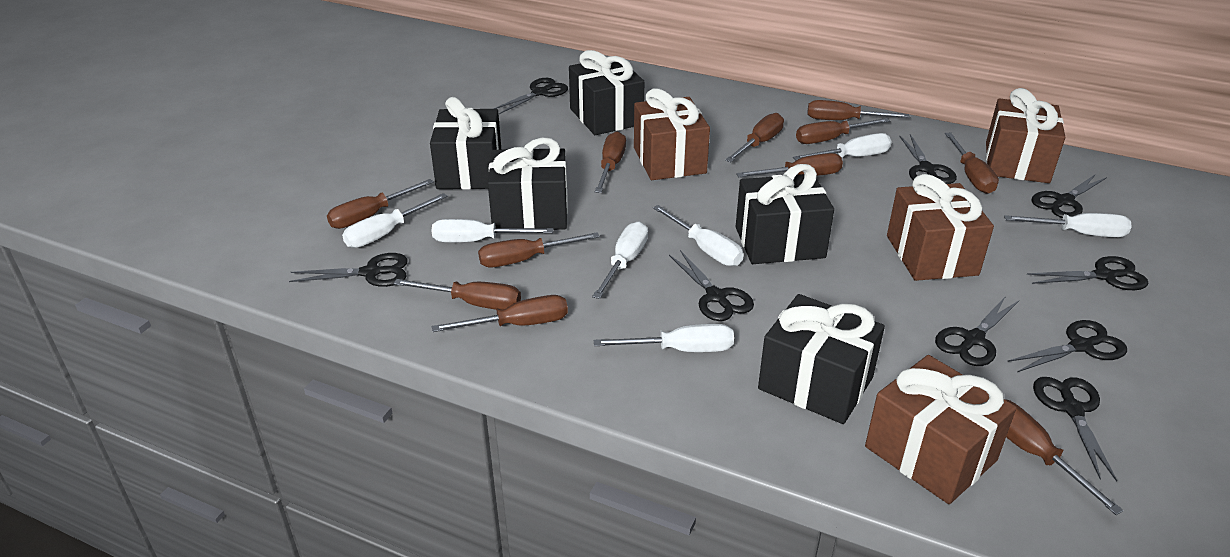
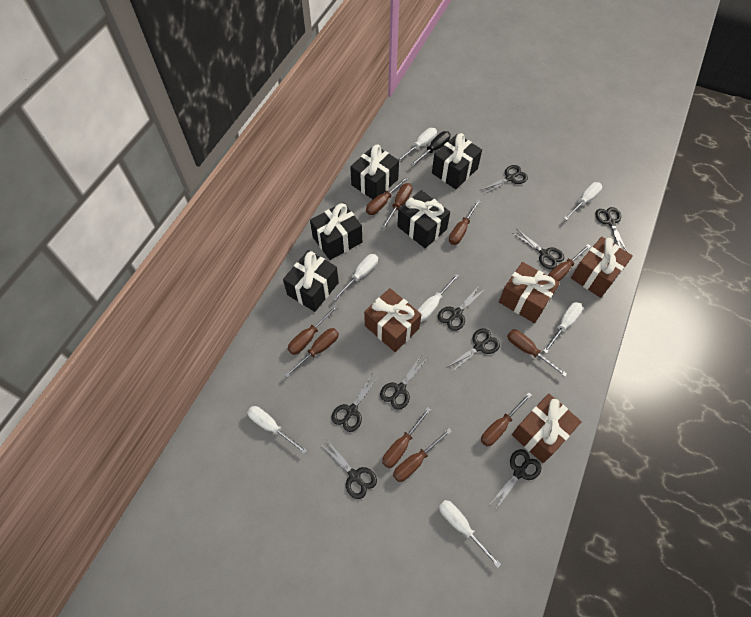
black screwdriver: none = 0 -> [411,131,451,166] = 1
brown screwdriver: [327,179,434,229] [394,279,521,310] [432,295,568,332] [478,232,600,267] [595,131,626,193] [725,113,784,162] [736,153,843,177] [796,118,890,144] [807,100,909,120] [945,133,999,194] [1005,399,1124,515] = 11 -> [285,328,339,378] [288,305,338,355] [366,177,408,215] [381,183,412,229] [382,407,431,468] [393,428,452,482] [449,199,480,245] [481,392,532,446] [507,329,567,377] [548,244,591,282] = 10

